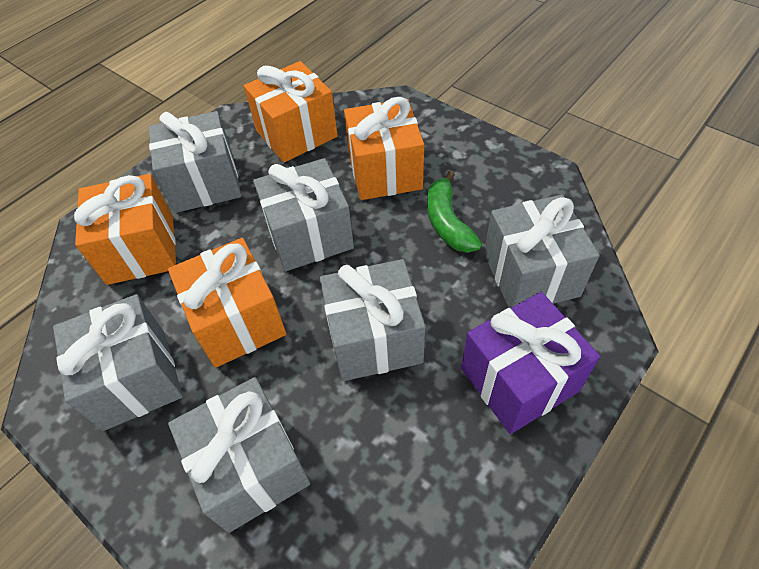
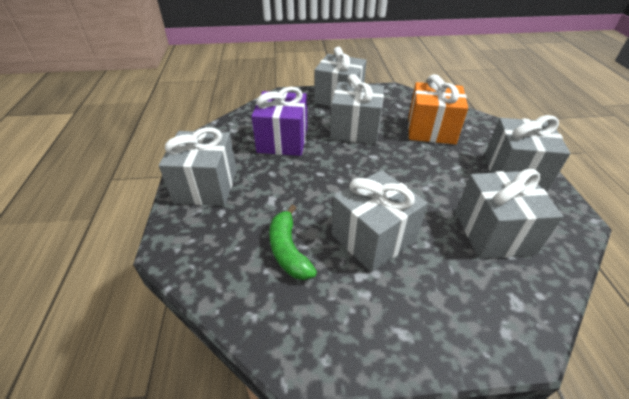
orange gift: [74,174,176,285] [168,238,286,368] [244,61,338,162] [344,97,424,200] = 4 -> [408,74,468,144] = 1

